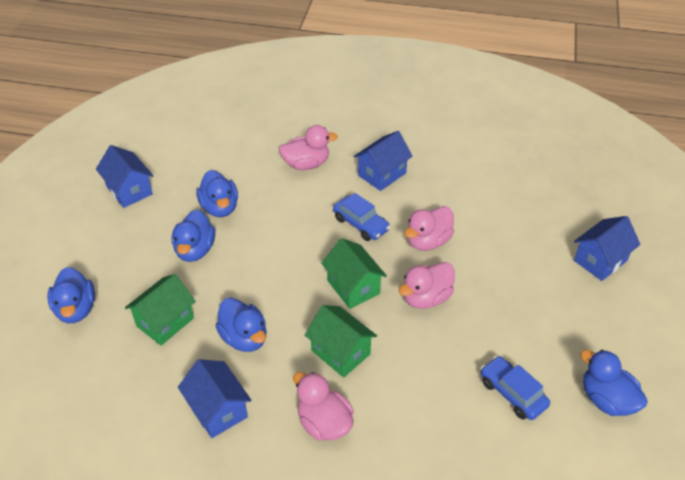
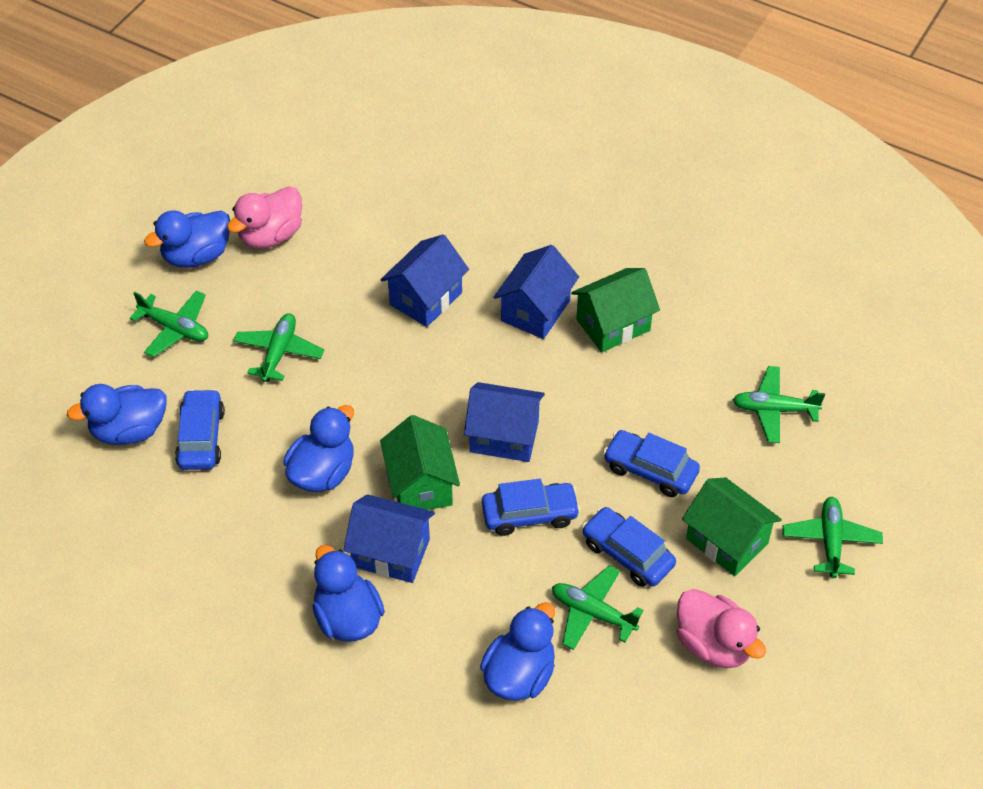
blue car: [333,193,390,241] [481,356,550,420] = 2 -> [175,389,225,470] [482,479,580,536] [582,507,676,587] [603,430,700,497] = 4
green plane: none = 0 -> [130,290,208,357] [233,313,324,382] [552,566,644,650] [733,366,825,443] [782,497,883,578] = 5
pink duck: [279,125,338,170] [293,372,354,441] [399,262,455,309] [404,206,454,251] = 4 -> [227,186,302,249] [677,589,766,668] = 2

